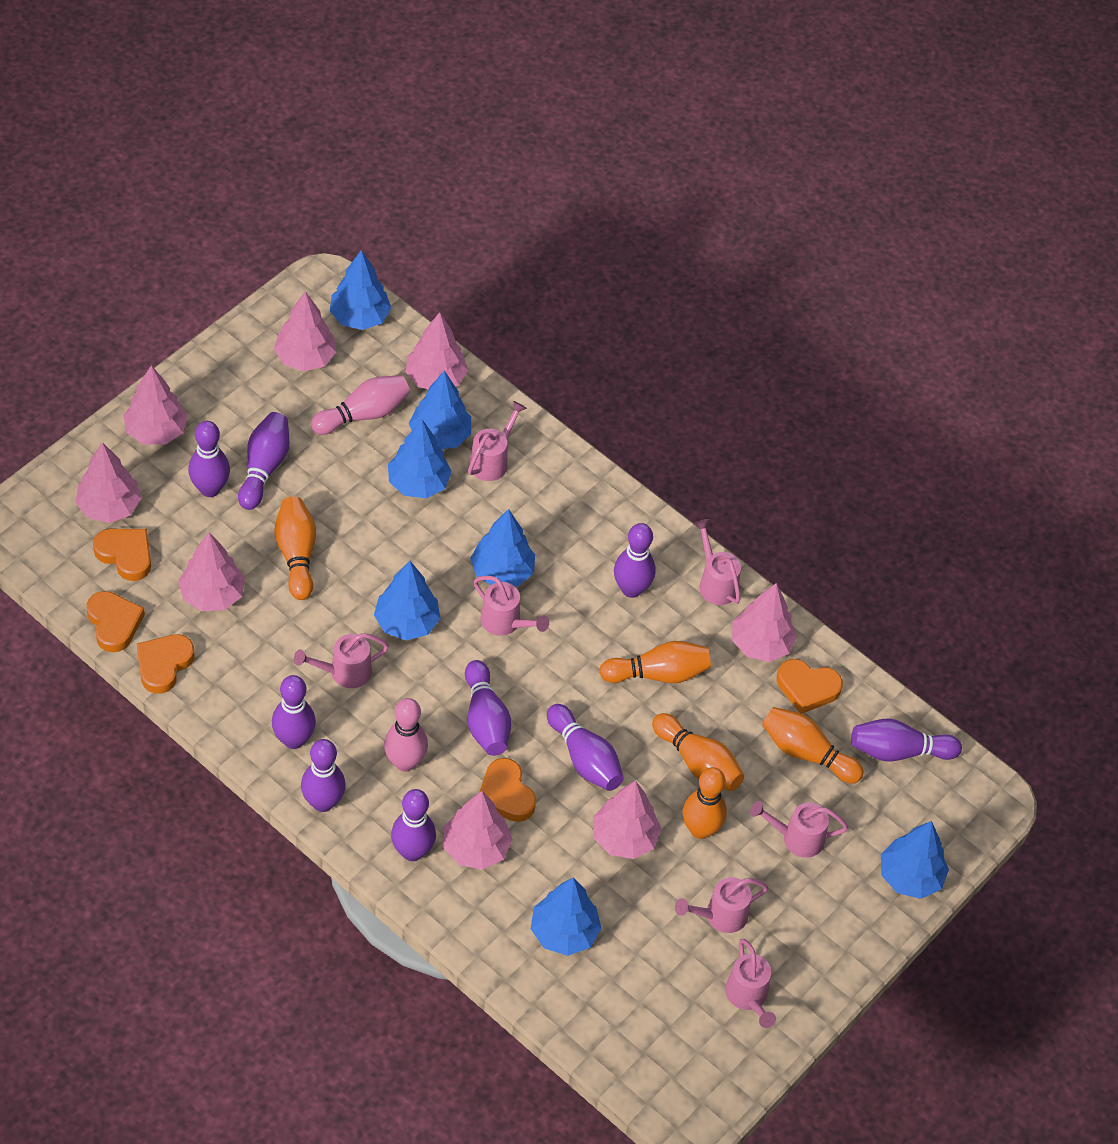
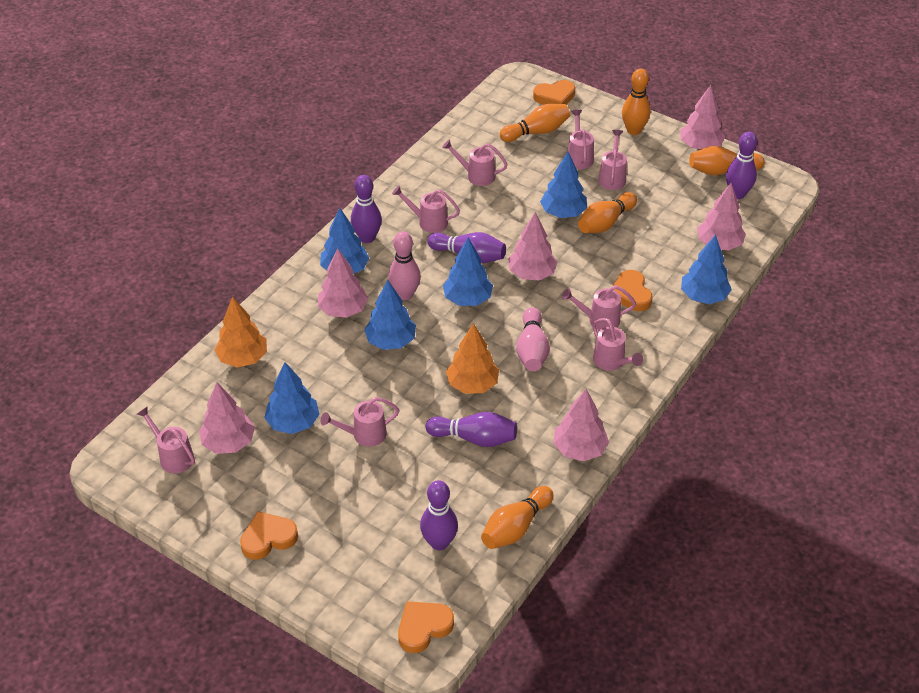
blue tree: [330,250,391,330] [374,561,440,640] [388,419,452,498] [409,371,471,449] [470,509,535,587] [531,877,601,956] [881,821,949,899] = 7 -> [264,362,320,434] [320,208,369,274] [364,280,416,350] [443,238,493,306] [540,152,587,218] [681,235,732,304] = 6
orange heart: [86,591,145,653] [93,529,151,581] [137,634,194,694] [480,758,536,822] [777,659,843,714] = 5 -> [240,512,298,560] [398,601,454,653] [533,80,575,104] [613,270,653,311] = 4
orange tree: none = 0 -> [215,296,267,367] [446,323,499,394] = 2
pink tree: [75,442,141,523] [123,365,188,445] [178,532,245,611] [274,291,336,371] [406,312,468,389] [443,791,513,870] [593,781,661,859] [732,583,797,662] = 8 -> [199,382,255,454] [318,249,368,318] [508,212,557,281] [553,389,609,461] [680,85,725,150] [697,183,746,251] = 6
pink watering can: [294,633,389,688] [468,401,527,481] [473,576,549,636] [675,877,768,933] [694,519,741,605] [725,939,776,1028] [750,801,848,858] = 7 -> [137,406,195,473] [320,397,399,447] [392,186,460,233] [442,139,508,186] [562,285,636,331] [567,110,594,169] [592,318,643,370] [598,130,627,190] = 8
purple bowling pin: [188,421,230,497] [238,412,289,510] [272,675,316,749] [301,739,346,812] [391,789,436,861] [465,660,511,756] [547,704,624,791] [614,523,656,598] [851,718,962,762] = 9 -> [351,175,382,243] [420,480,458,550] [426,412,517,447] [428,232,506,263] [726,132,757,199] = 5

